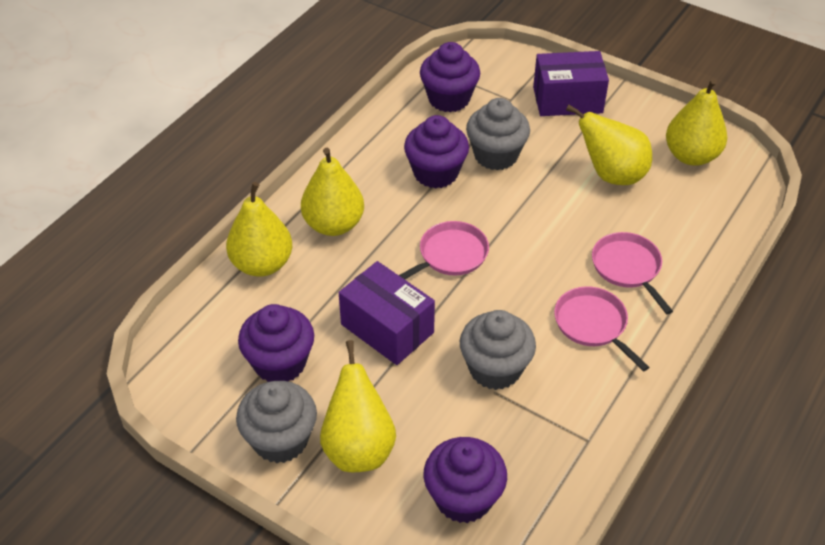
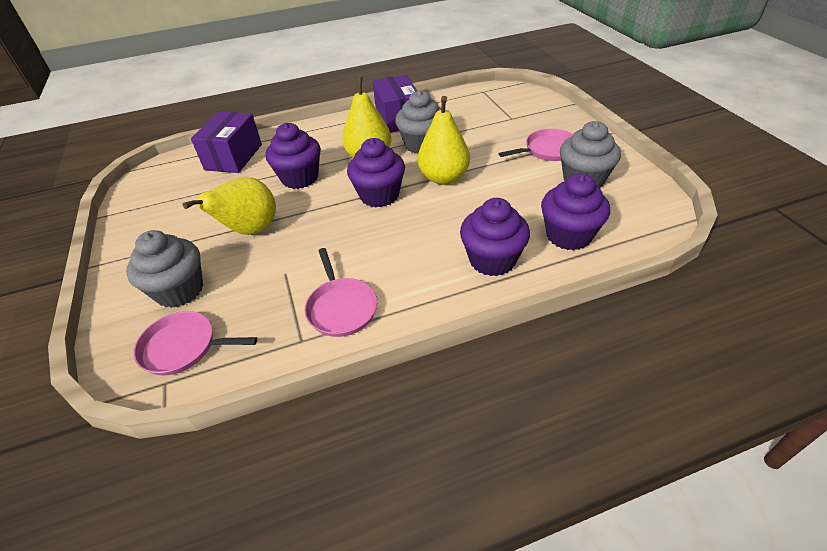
yellow pear: [226,182,292,277] [301,148,364,236] [320,340,396,472] [566,104,652,185] [666,79,727,166] = 5 -> [182,177,276,235] [342,77,391,158] [418,96,470,185] = 3

